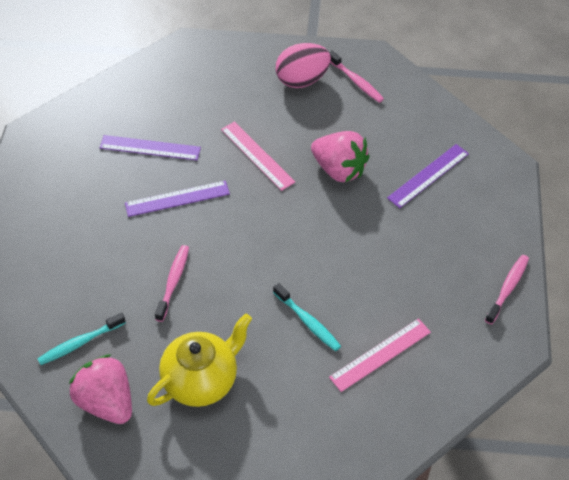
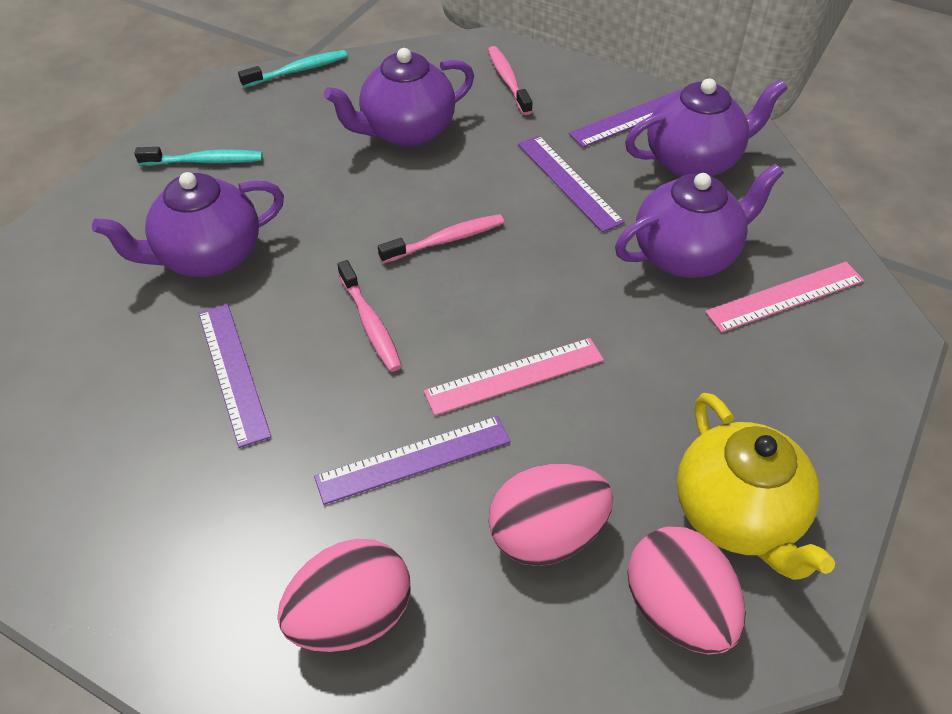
pink egg: [276,43,331,88] = 1 -> [277,539,411,652] [489,464,613,566] [628,527,746,655] = 3
pink strawberry: [69,354,132,424] [311,131,370,183] = 2 -> none = 0
purple ruler: [100,135,201,160] [125,181,230,217] [387,144,469,208] = 3 -> [198,304,271,448] [314,416,511,505] [518,136,625,232] [569,89,682,147] = 4
purple teapot: none = 0 -> [92,172,284,277] [324,48,474,147] [615,163,784,278] [625,78,788,177] = 4

